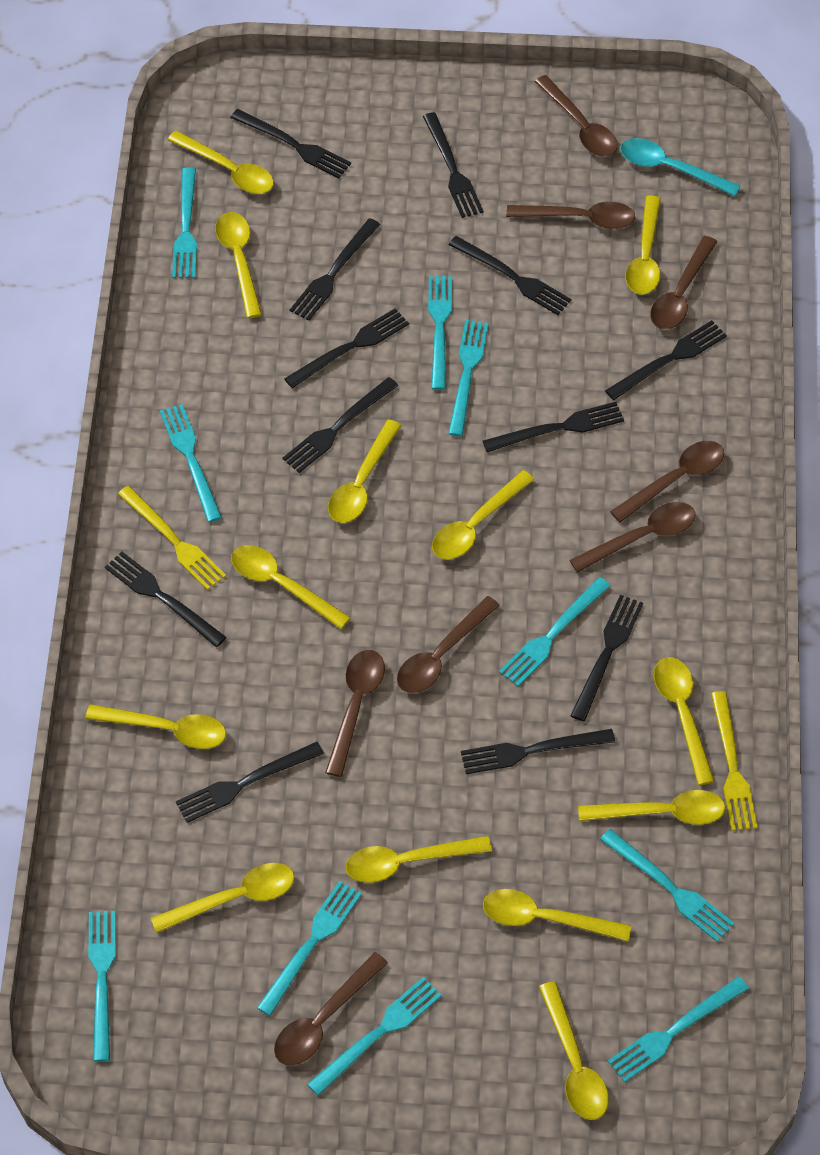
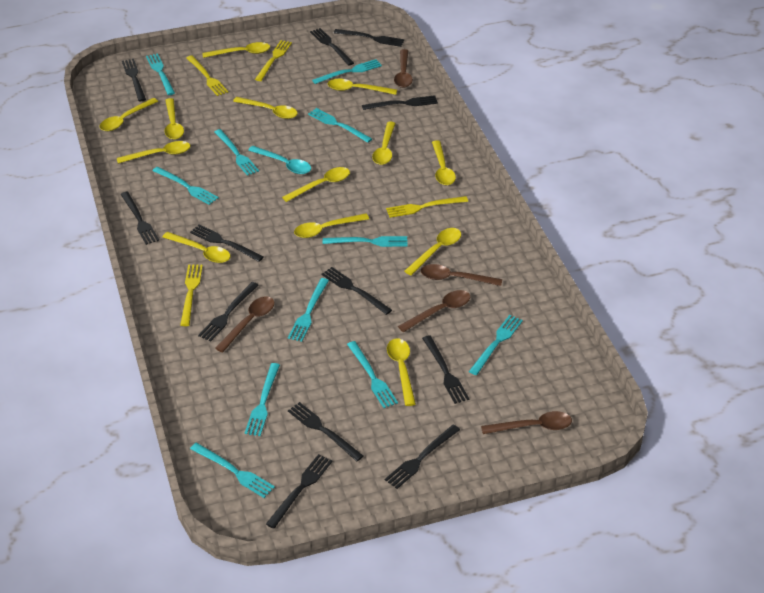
brown spoon: [274,952,388,1065] [325,650,385,777] [397,596,500,693] [506,202,635,229] [534,75,618,157] [569,502,696,573] [610,441,724,523] [650,236,717,329] = 8 -> [215,296,274,353] [394,49,413,88] [398,290,470,332] [421,264,502,286] [481,411,572,434] = 5
turquoise fork: [88,911,116,1061] [160,404,222,522] [172,168,197,278] [257,881,362,1016] [307,977,442,1096] [428,276,452,390] [448,320,489,436] [499,577,611,686] [600,829,734,942] [608,976,749,1082] = 10 -> [146,53,175,95] [152,167,219,205] [190,443,275,498] [214,129,259,176] [245,363,280,436] [288,278,329,342] [308,108,372,143] [312,59,382,84] [323,236,408,247] [347,341,398,408] [469,315,523,375] = 11
yellow fork: [118,486,226,590] [711,691,758,831] = 2 -> [180,264,203,326] [186,55,228,96] [255,40,292,81] [386,196,468,218] = 4

